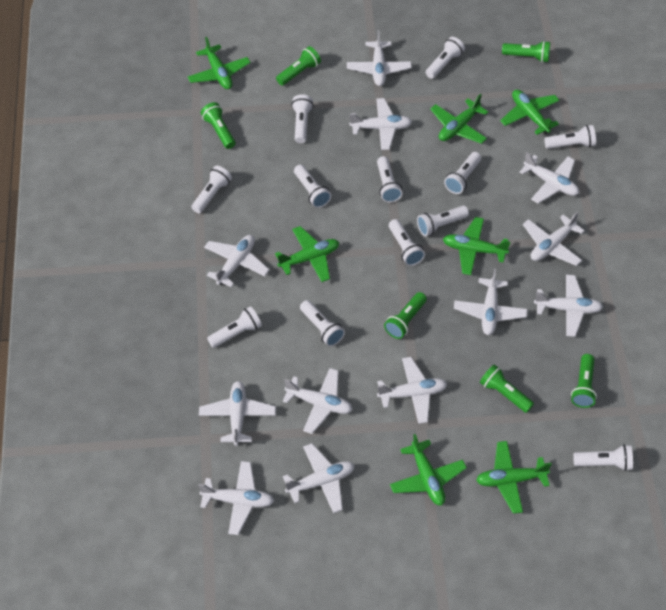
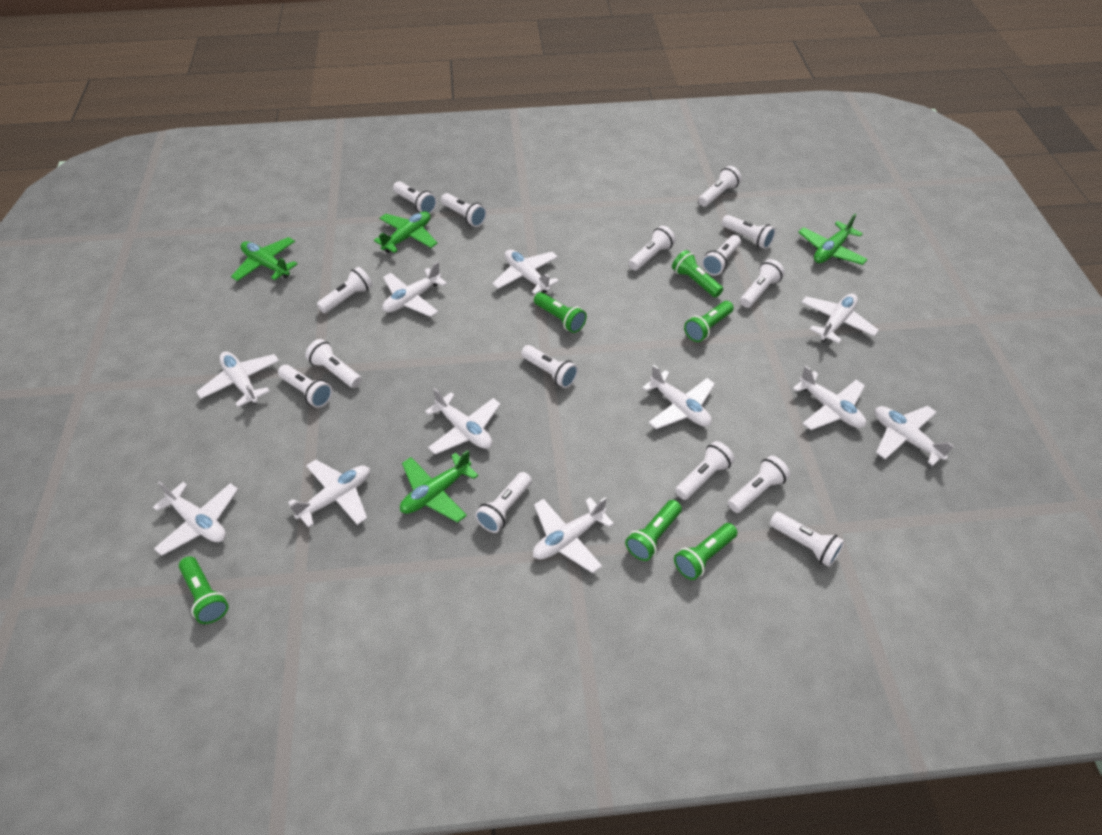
green plane: [188,37,251,89] [275,226,339,282] [390,434,467,506] [430,94,488,144] [443,217,510,275] [476,441,552,514] [500,90,560,135] = 7 -> [231,237,298,281] [374,211,437,253] [400,450,479,523] [798,214,868,265] = 4
white flashlight: [191,166,232,214] [207,306,262,348] [291,94,314,143] [294,165,331,208] [300,300,345,347] [377,156,402,203] [389,219,425,266] [417,206,469,236] [425,37,465,79] [444,152,481,194] [544,125,596,149] [573,444,633,471] = 12 -> [278,365,332,408] [305,339,362,388] [317,267,373,313] [393,181,437,214] [441,193,487,227] [475,472,532,533] [521,345,578,388] [629,226,676,271] [675,441,735,500] [698,166,742,207] [702,235,741,276] [722,215,776,249] [728,455,790,513] [740,259,785,308] [770,512,845,567] = 15
white plane: [198,461,274,535] [199,381,276,446] [204,235,270,287] [283,368,353,434] [283,443,354,513] [347,30,412,86] [349,98,412,150] [377,357,447,424] [454,269,528,335] [519,152,579,204] [523,212,584,266] [534,275,603,337] = 12 -> [153,481,238,556] [196,351,279,407] [288,459,370,528] [382,262,447,317] [425,388,501,455] [492,249,559,295] [533,497,614,573] [642,365,715,429] [792,365,866,430] [801,294,879,343] [875,406,955,466] = 11

